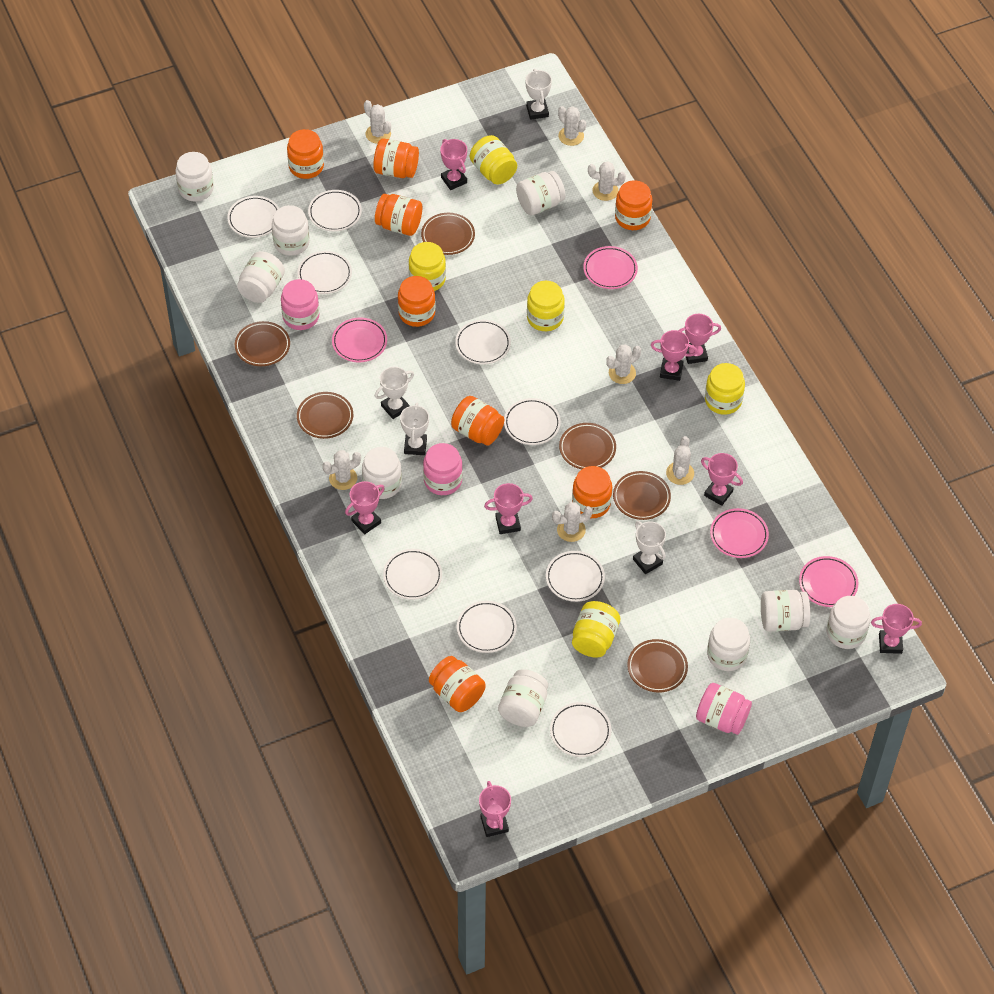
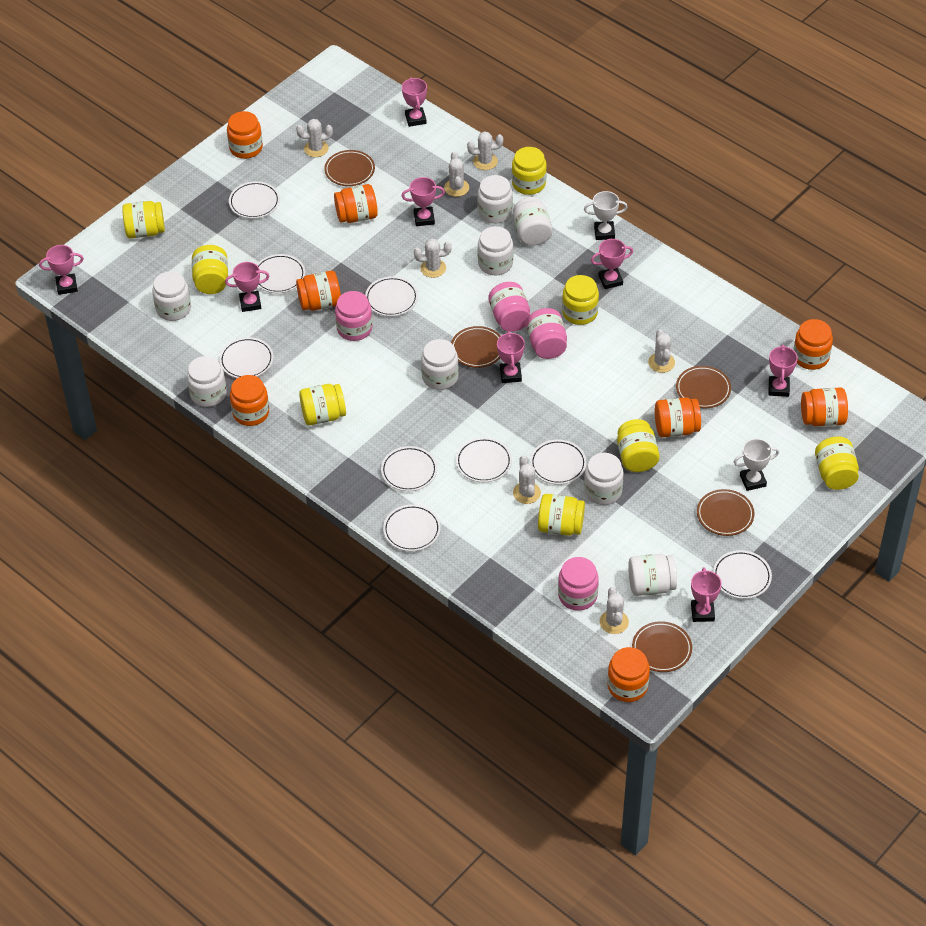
brown plate: [235,321,290,366] [297,392,353,439] [421,213,475,255] [559,423,616,469] [613,471,671,520] [627,639,688,693] = 6 -> [324,150,375,186] [451,326,500,368] [632,621,692,672] [676,366,731,408] [697,489,754,536] = 5
pink jar: [281,279,319,330] [423,443,463,495] [696,683,752,735] = 3 -> [335,291,373,341] [488,282,530,332] [526,308,567,359] [558,557,599,611] = 4
pink plate: [332,318,387,362] [583,246,638,289] [710,508,769,558] [799,556,858,607] = 4 -> none = 0
white jar: [175,152,214,202] [237,252,285,303] [272,205,310,256] [362,447,402,499] [498,669,548,727] [516,171,566,215] [707,618,750,671] [761,590,810,632] [827,596,871,649] = 9 -> [152,271,191,321] [187,356,227,407] [421,339,459,390] [478,175,513,223] [478,226,513,275] [513,197,553,246] [584,453,624,505] [628,554,677,596] = 8
white trophy: [375,367,414,419] [400,403,429,455] [525,69,552,120] [633,521,666,574] = 4 -> [584,191,628,240] [734,439,779,491] = 2
yellow jar: [409,242,446,291] [470,135,517,184] [527,281,565,331] [572,601,620,658] [705,363,745,415] = 5 -> [122,201,165,239] [192,245,228,294] [299,384,346,425] [512,147,547,195] [538,494,585,536] [562,275,599,325] [617,419,660,472] [815,436,859,490] = 8

